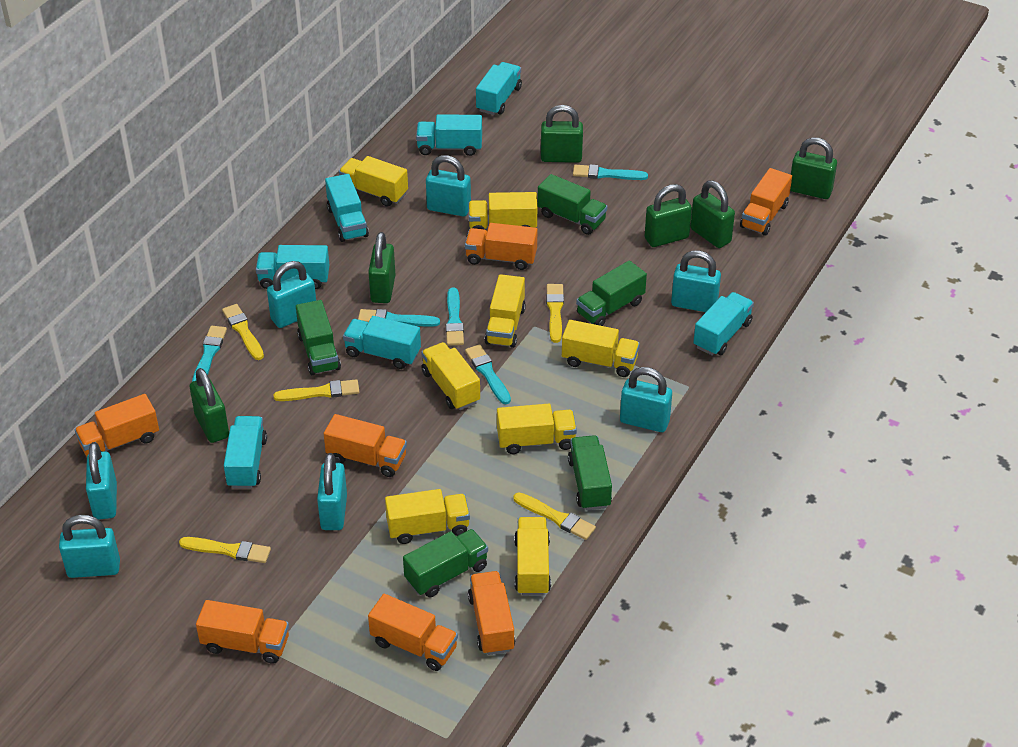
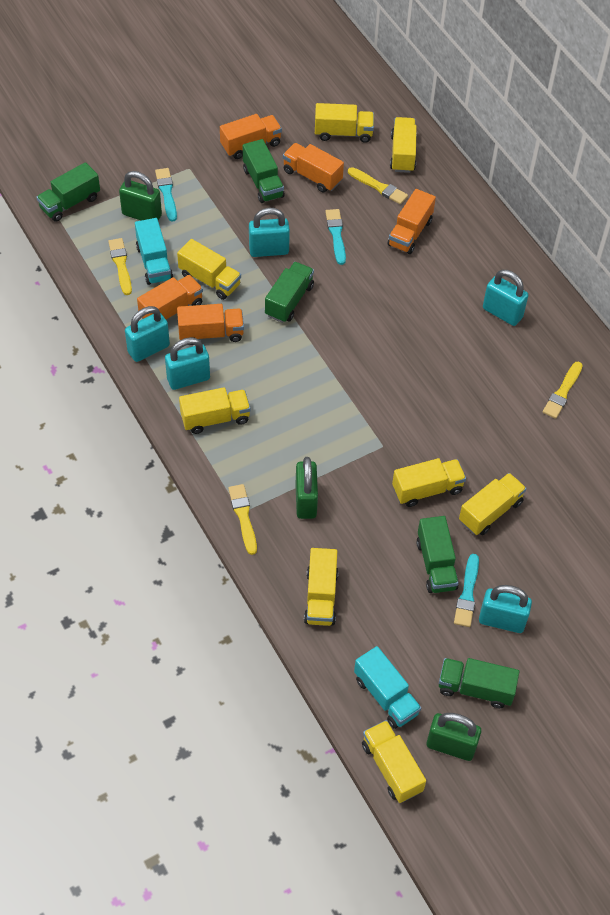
green padlock: [190,368,229,443] [368,232,395,303] [541,105,583,163] [645,184,692,247] [691,180,735,248] [790,137,837,199] = 6 -> [119,171,162,220] [295,457,318,519] [427,713,481,761] = 3
orange truck: [75,394,159,456] [196,600,289,664] [324,414,407,477] [368,594,458,671] [465,223,537,270] [468,571,515,655] [740,168,792,236] = 7 -> [137,275,203,319] [177,304,244,345] [220,114,282,159] [283,143,344,193] [387,189,436,254] = 5
turquoise brush: [192,326,227,382] [358,309,440,327] [446,288,464,346] [465,344,511,404] [573,164,648,180] = 5 -> [155,168,177,222] [325,209,346,265] [454,554,479,627] = 3
turquoise padlock: [59,515,120,578] [86,442,117,520] [267,261,316,328] [317,453,347,530] [426,155,471,216] [620,367,672,432] [671,250,721,312] = 7 -> [125,306,170,362] [165,337,210,390] [249,208,290,257] [479,585,532,633] [483,270,529,326] = 5
turquoise truck: [224,416,267,489] [256,245,329,289] [325,174,369,242] [343,316,421,369] [416,114,482,156] [476,62,522,115] [693,292,754,356] = 7 -> [135,218,173,285] [354,646,421,729] = 2
yellow brush: [179,537,271,563] [222,304,264,360] [273,379,359,401] [513,492,596,540] [546,284,564,343] = 5 -> [108,238,132,295] [228,484,257,555] [348,167,408,204] [543,362,583,419] = 4

